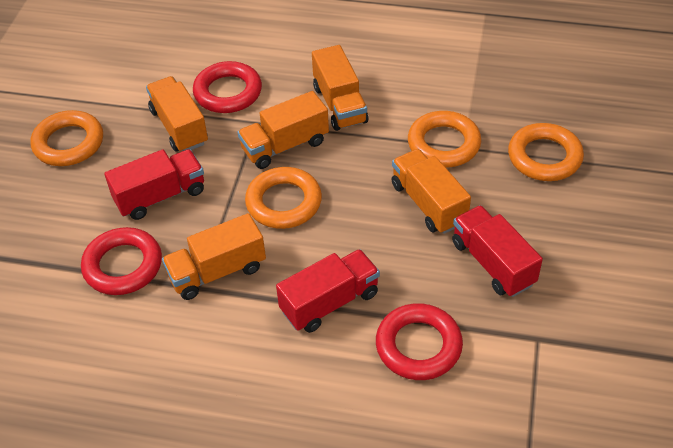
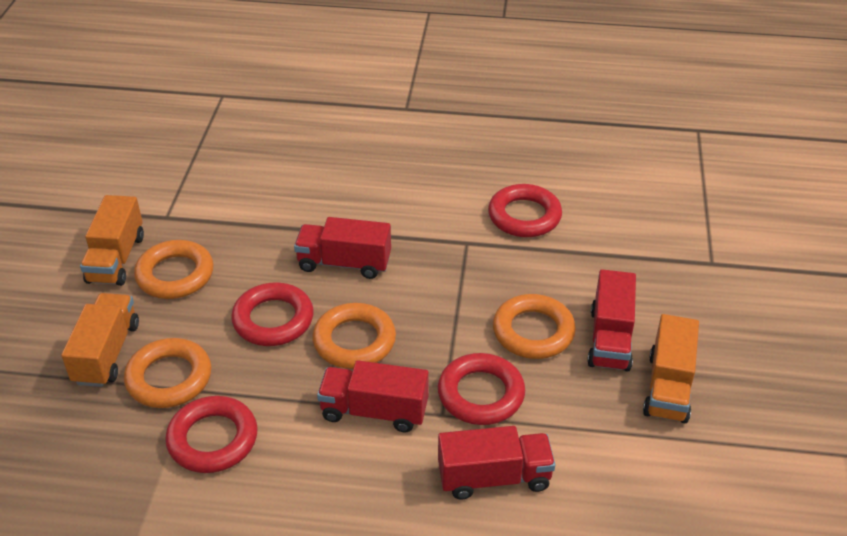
orange truck: [146,76,208,151] [162,213,266,300] [237,91,329,169] [312,45,368,131] [392,149,471,234] = 5 -> [61,293,139,387] [80,195,144,286] [643,314,699,423] = 3
red ring: [81,227,162,295] [193,61,262,113] [376,303,463,380] = 3 -> [165,396,258,473] [231,282,314,346] [438,353,525,425] [488,184,562,237] = 4
red truck: [104,149,204,220] [276,249,380,333] [452,205,543,297] = 3 -> [294,217,391,279] [317,360,429,432] [438,426,555,500] [587,269,636,371] = 4

